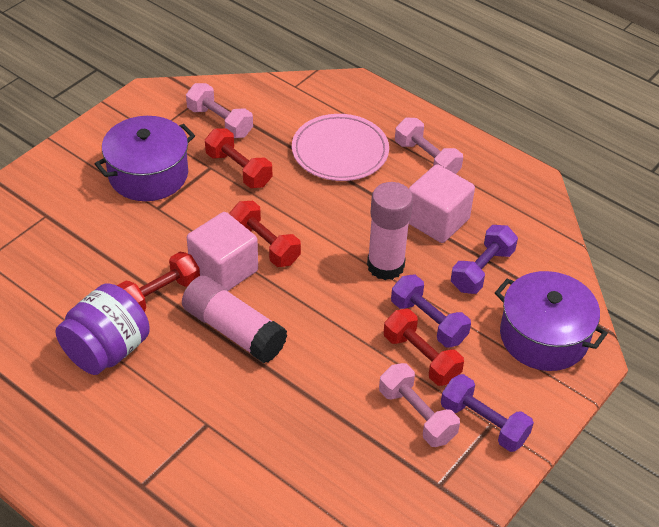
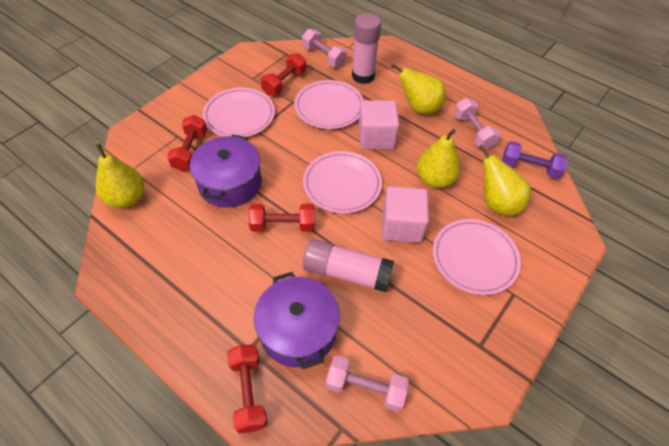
pink plate: [292,114,389,181] = 1 -> [203,88,275,137] [294,80,364,129] [303,151,382,214] [433,219,521,295] = 4
purple dumbbell: [391,275,471,347] [441,374,534,452] [451,225,518,294] = 3 -> [502,141,568,179] = 1
purple jar: [55,283,150,375] = 1 -> none = 0
yellow pear: none = 0 -> [96,143,145,208] [391,64,446,114] [417,129,461,188] [478,145,531,216] = 4

